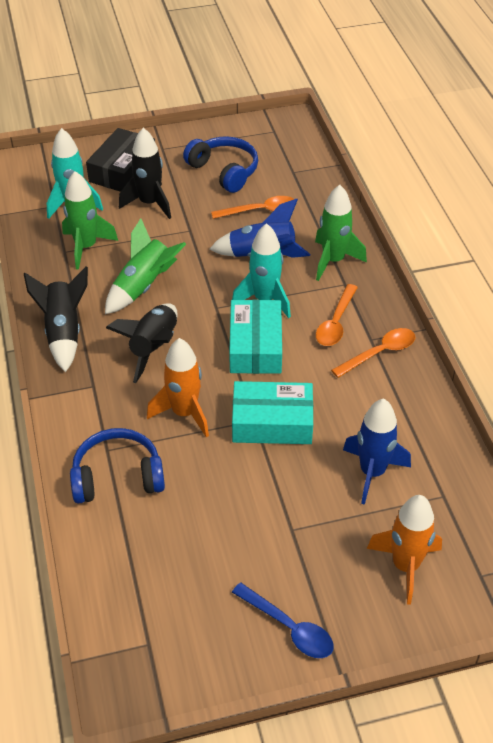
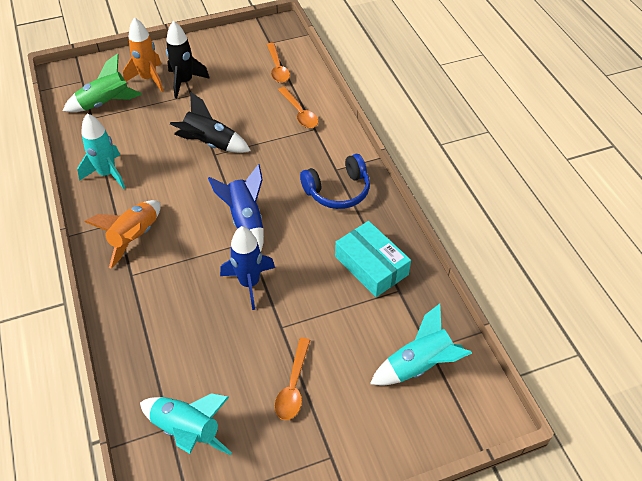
black box: [86,128,155,192] = 1 -> none = 0
black rocket: [24,267,88,372] [106,303,177,383] [119,128,171,219] = 3 -> [166,21,210,99] [170,92,251,153] = 2
blue headphones: [70,428,165,504] [183,136,258,193] = 2 -> [300,154,370,209] = 1
blue spoon: [232,583,333,658] = 1 -> none = 0
green rocket: [62,171,118,270] [105,218,186,314] [315,185,367,281] = 3 -> [63,53,142,112] = 1
turquoise box: [229,300,282,374] [232,381,313,444] = 2 -> [335,221,411,297] = 1
turquoise rocket: [47,128,103,219] [232,223,291,318] = 2 -> [77,113,125,189] [140,393,232,455] [370,304,472,386] = 3

